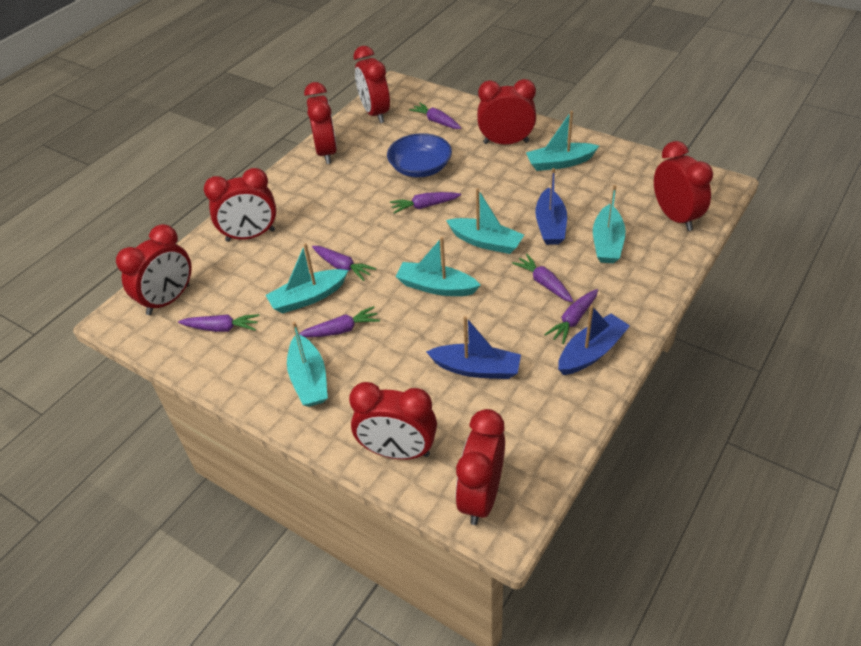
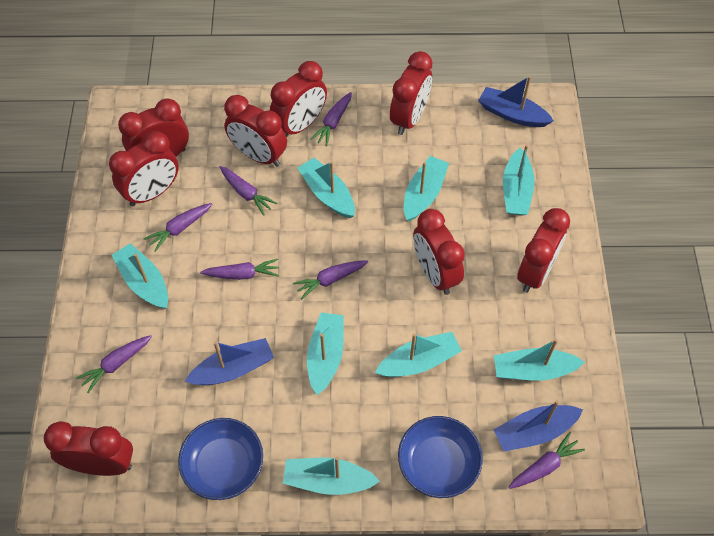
blue bowl: [387,133,452,178] = 1 -> [178,418,263,500] [398,416,483,498] = 2
turquoise boat: [266,243,348,313] [287,322,328,407] [395,237,481,296] [446,188,524,254] [526,111,599,171] [593,185,626,263] = 6 -> [112,243,168,309] [283,457,380,495] [298,158,355,218] [307,312,344,395] [375,332,462,377] [404,156,449,221] [494,339,585,381] [503,145,535,215] = 8

